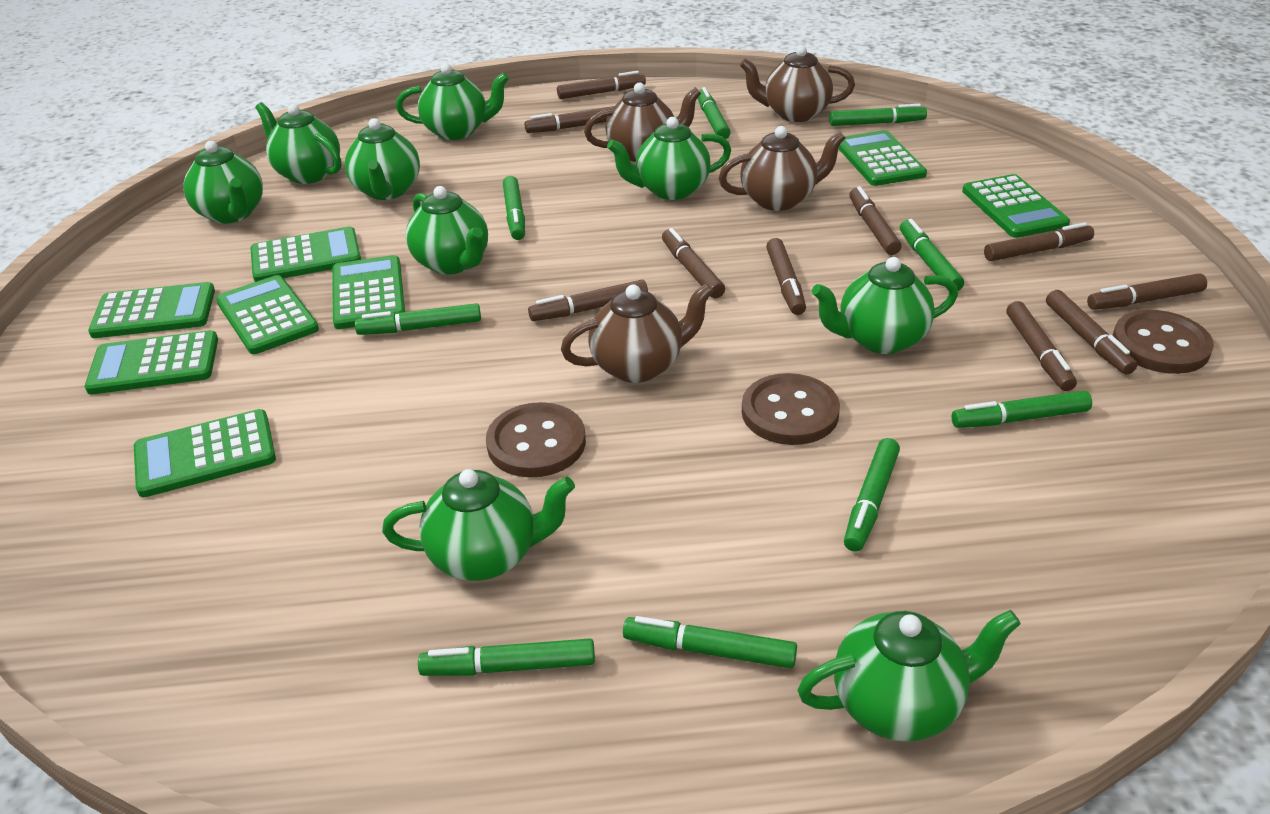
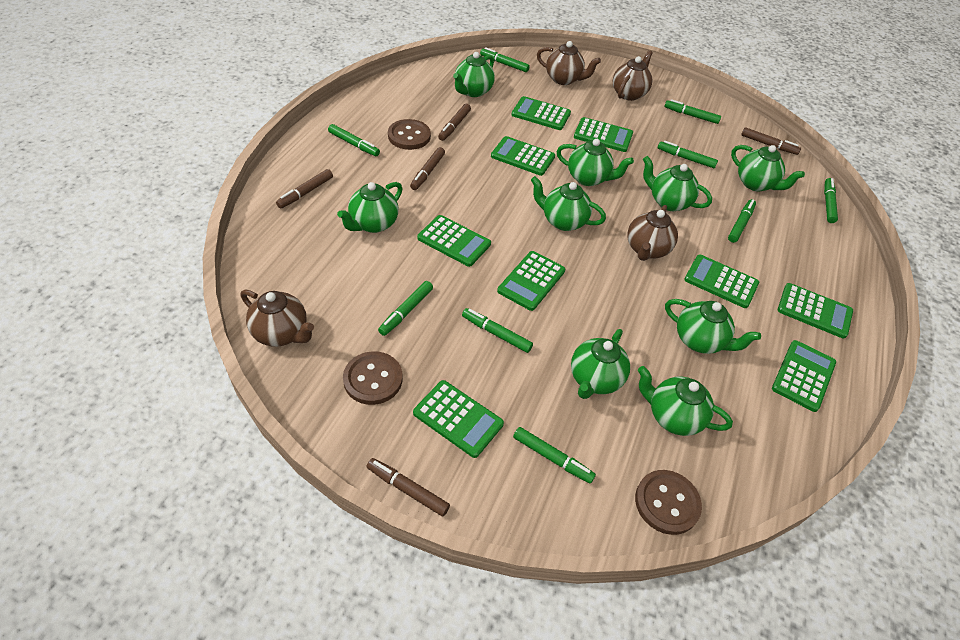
brown marker: [524,106,614,133] [528,280,648,321] [557,71,646,99] [662,228,725,298] [766,238,806,315] [849,186,902,255] [984,222,1094,261] [1007,301,1077,391] [1046,290,1137,375] [1087,273,1207,310] = 10 -> [276,169,333,208] [367,458,450,516] [410,147,445,190] [438,104,471,141] [741,127,801,155] = 5
green calculator: [85,330,218,394] [88,282,215,338] [134,409,276,497] [216,275,319,354] [251,226,361,282] [332,255,405,329] [838,130,927,186] [962,174,1070,238] = 8 -> [413,380,504,458] [417,215,491,267] [491,136,555,176] [497,251,565,311] [512,96,571,130] [574,117,633,152] [684,254,759,308] [772,340,836,412] [778,283,853,339] = 9

